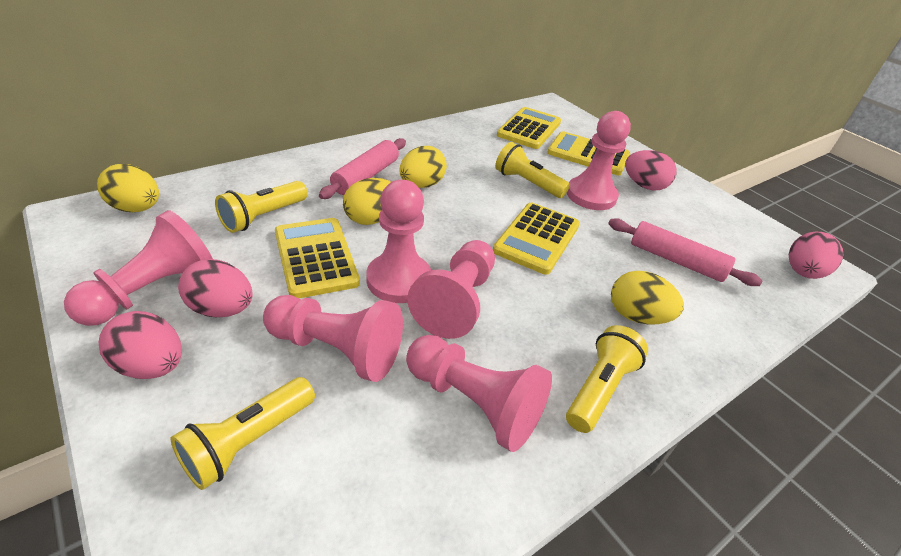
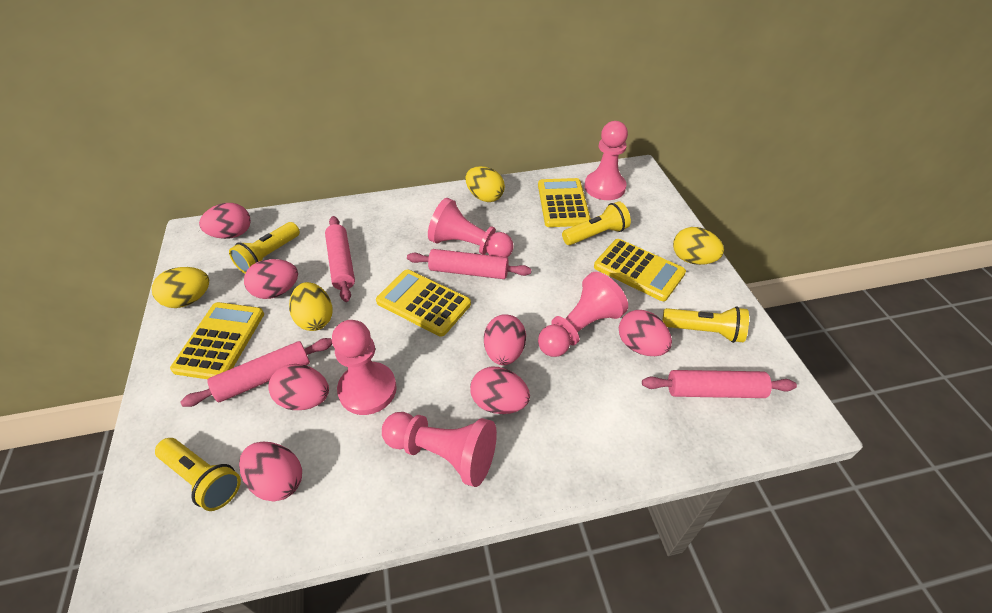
pink egg: [99,311,182,379] [178,259,253,317] [625,150,677,191] [789,232,843,279] = 4 -> [199,203,251,239] [239,442,302,502] [244,259,298,299] [268,364,329,410] [470,367,530,414] [484,314,526,365] [619,310,672,356] = 7
pink pawn: [64,210,213,326] [263,295,403,382] [366,180,431,303] [406,335,552,452] [407,240,495,339] [567,111,631,210] = 6 -> [332,320,397,415] [382,412,497,487] [428,198,514,257] [538,272,628,357] [584,121,628,200] = 5
pink rolling pin: [319,138,406,199] [608,218,762,286] = 2 -> [180,338,332,407] [325,216,355,302] [407,249,531,279] [642,370,797,398] = 4

